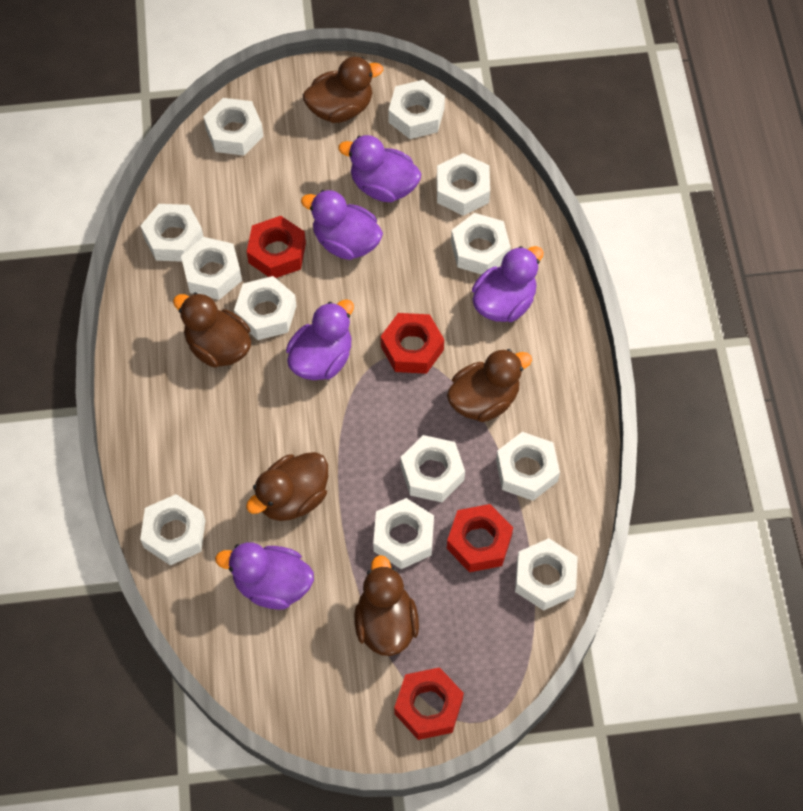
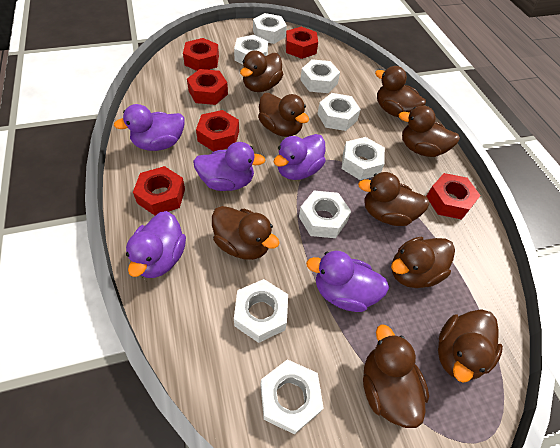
brown duck: [173,293,251,368] [246,452,328,521] [303,57,383,123] [354,555,419,656] [447,349,532,422] = 5 -> [212,206,280,260] [240,50,283,92] [258,93,309,137] [358,172,430,226] [363,324,429,428] [375,66,426,117] [391,237,455,288] [398,106,460,157] [438,310,503,383] = 9
red nut: [247,216,306,278] [381,313,444,374] [394,667,464,740] [447,504,513,572] = 4 -> [133,166,185,215] [183,38,219,71] [187,69,228,105] [196,110,239,152] [285,27,318,59] [426,173,481,220] = 6
white nut: [140,204,204,262] [140,494,206,566] [181,237,242,300] [204,98,263,156] [234,276,297,340] [373,498,434,569] [388,80,445,139] [401,435,465,502] [437,153,490,216] [451,213,511,275] [496,432,560,501] [515,538,578,611] = 12 -> [234,35,268,65] [234,279,288,343] [253,13,287,44] [261,359,324,435] [299,191,351,238] [300,59,340,93] [318,93,361,131] [342,137,385,180] = 8

